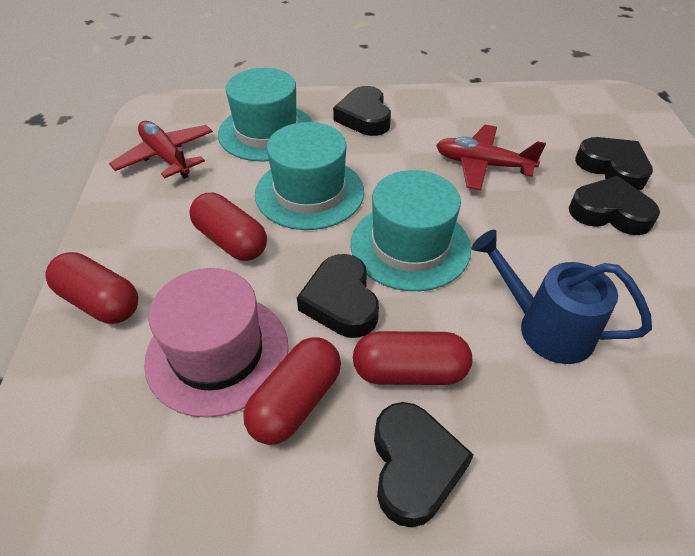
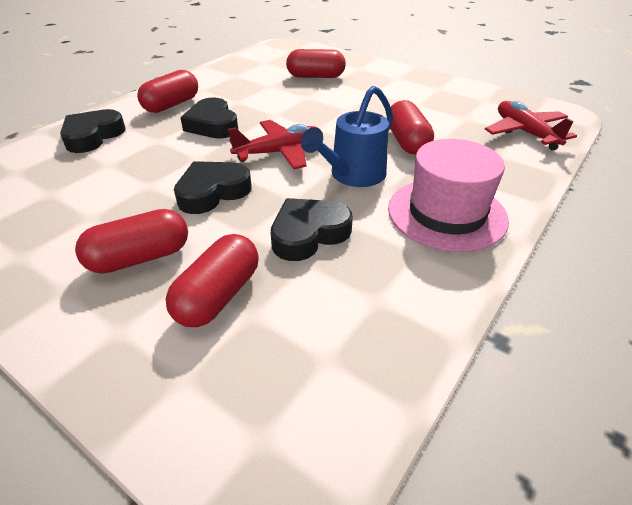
black heart: [297,254,379,338] [333,86,391,136] [374,402,474,527] [569,176,660,235] [575,137,653,190] = 5 -> [60,109,126,153] [174,161,252,214] [181,97,238,139] [271,198,353,261] = 4
red capsule: [46,252,138,324] [189,193,267,261] [243,337,341,445] [353,331,472,385] = 4 -> [75,209,188,274] [137,70,198,113] [166,234,259,327] [286,49,346,78] [390,100,434,154] = 5
turquoise hat: [218,68,313,162] [255,122,364,230] [351,170,471,291] = 3 -> none = 0

